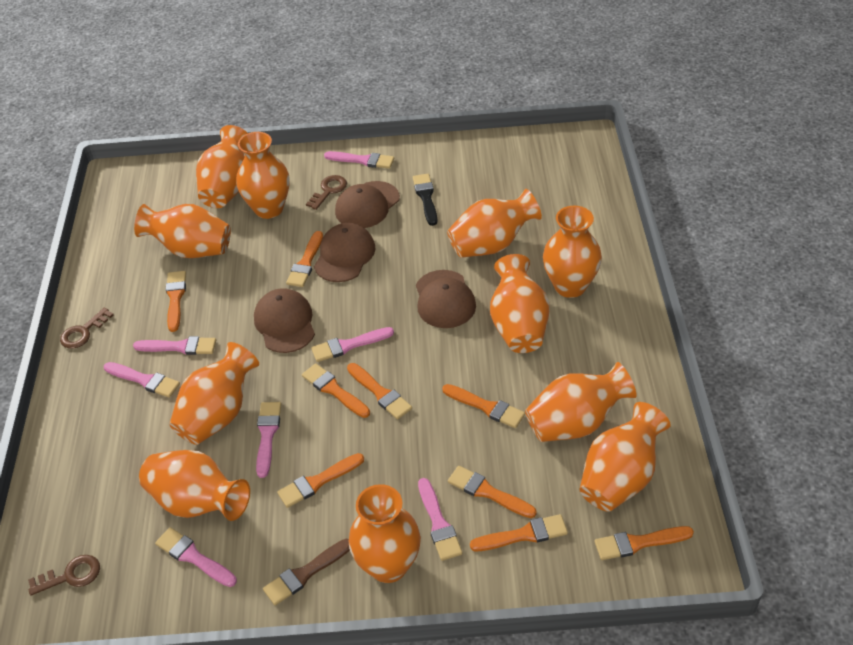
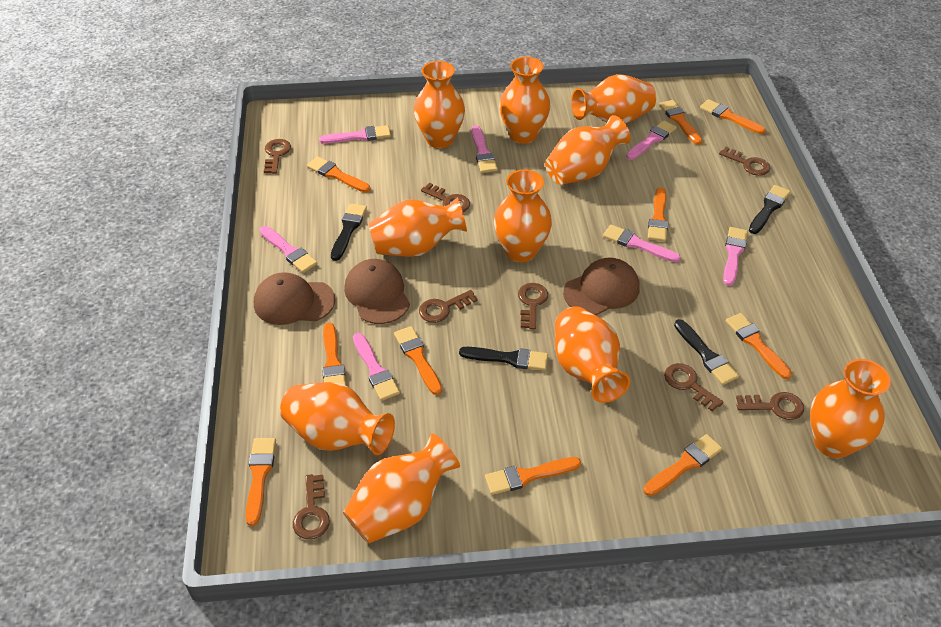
black brush: [413,174,437,226] = 1 -> [331,203,367,261] [459,347,548,371] [674,319,739,385] [749,185,790,234] = 4
brown brush: [263,539,350,606] = 1 -> none = 0
brown cap: [254,288,315,353] [314,223,376,282] [335,181,400,228] [416,270,476,328] = 4 -> [254,272,335,325] [344,259,410,324] [563,257,639,315] = 3
brown key: [28,555,100,596] [60,307,114,349] [306,175,347,210] = 3 -> [264,139,291,174] [293,474,330,539] [419,290,478,323] [421,183,470,212] [518,283,548,330] [664,363,724,412] [719,147,770,176] [736,392,804,420] = 8
orange brush: [166,271,186,332] [277,453,364,508] [286,231,323,287] [302,363,370,418] [347,363,412,419] [442,384,525,428] [448,466,537,518] [470,514,568,551] [595,526,694,560] = 9 -> [246,438,276,526] [307,156,370,192] [322,323,346,386] [394,326,442,395] [485,457,581,495] [644,434,722,496] [648,187,668,242] [659,100,702,145] [700,99,766,134] [726,313,792,379] = 10
orange vase: [134,204,231,258] [139,450,250,521] [169,342,259,445] [196,125,248,208] [236,132,290,219] [349,484,421,583] [447,189,542,258] [490,254,549,353] [525,362,637,442] [543,206,602,298] [580,402,671,512] = 11 -> [280,382,395,455] [343,433,460,543] [368,197,467,257] [414,61,465,148] [494,169,552,262] [499,57,550,144] [545,115,631,185] [555,306,630,403] [571,74,656,124] [810,359,891,458] = 10

